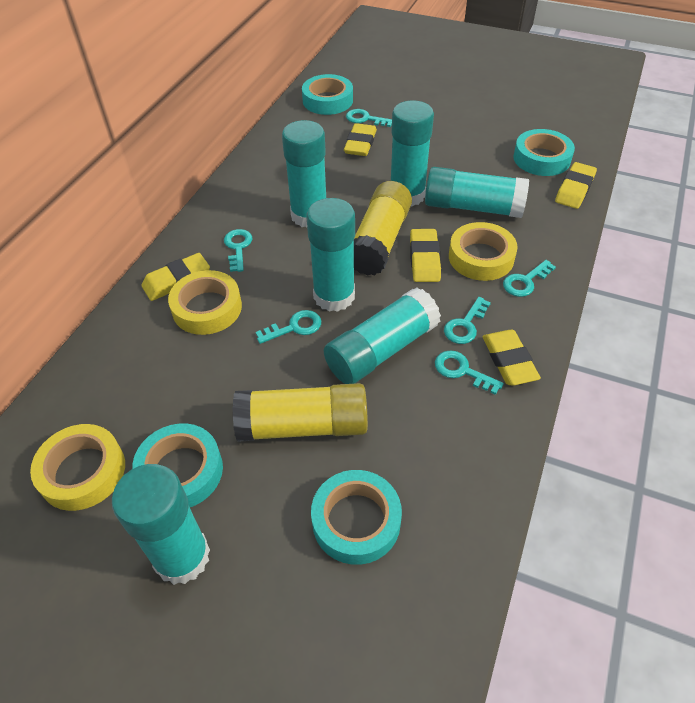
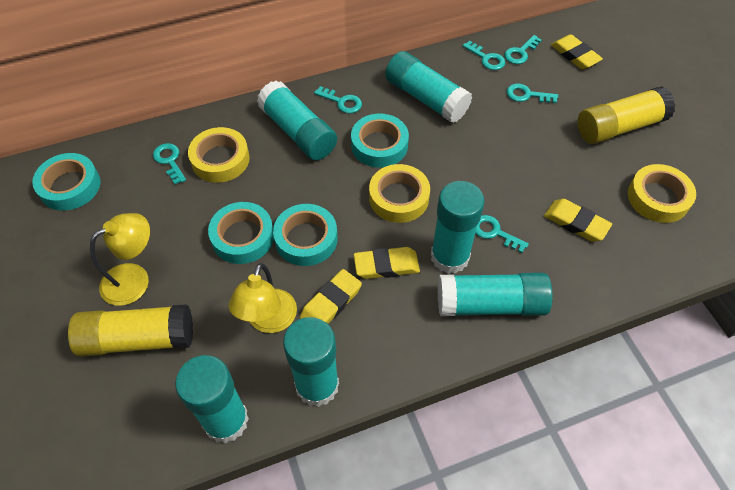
yellow eraser: [141,253,210,301] [344,123,377,156] [410,229,441,282] [482,330,541,385] [555,162,597,209] = 5 -> [300,269,362,324] [354,247,420,279] [544,199,612,242] [551,34,603,69] = 4
yellow lamp: none = 0 -> [90,213,150,306] [229,263,297,333] = 2

